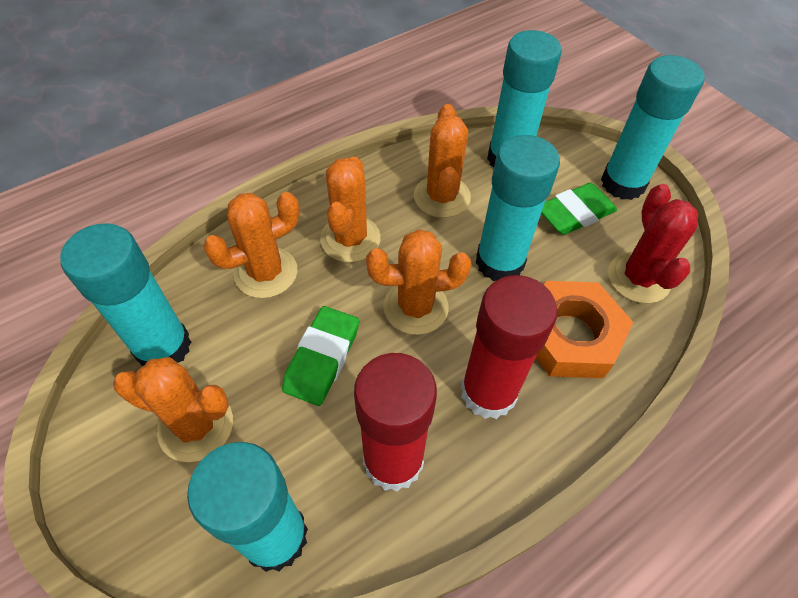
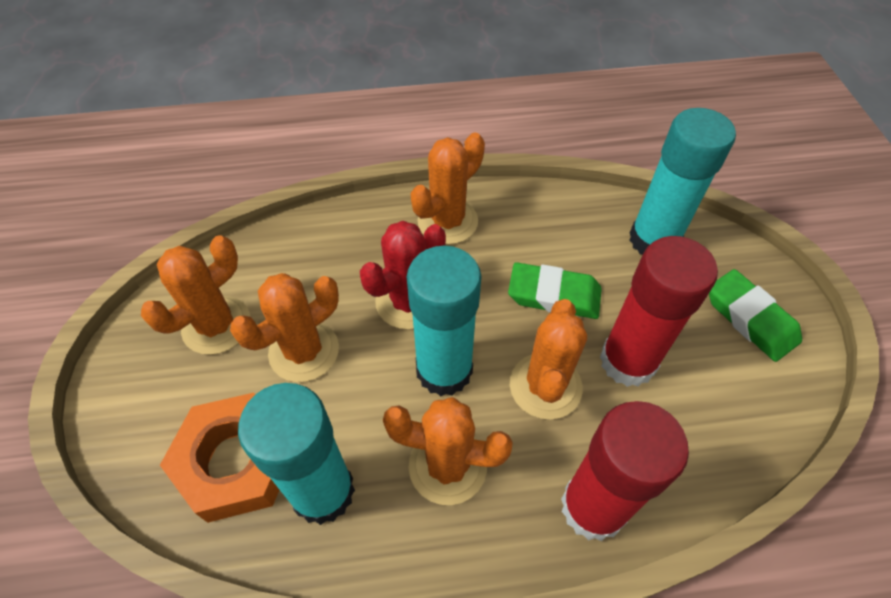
turquoise glue stick: [60,223,191,367] [187,442,308,572] [476,135,560,281] [487,30,562,167] [601,55,705,200] = 5 -> [238,383,355,525] [407,246,482,396] [629,108,736,255] = 3

